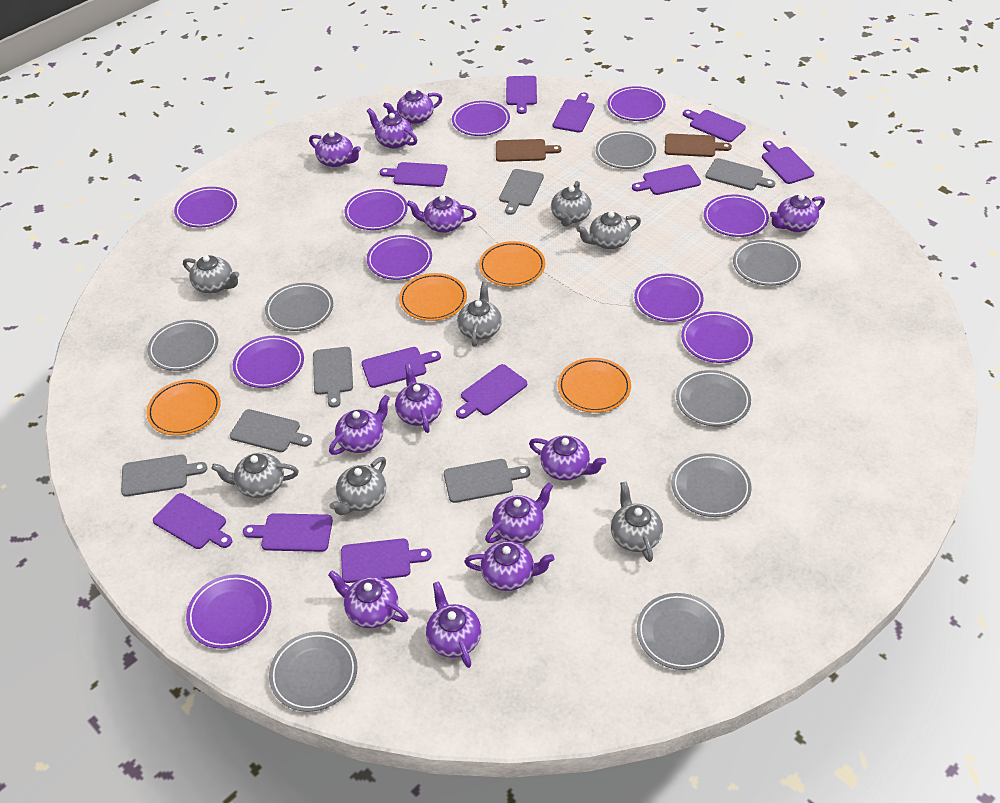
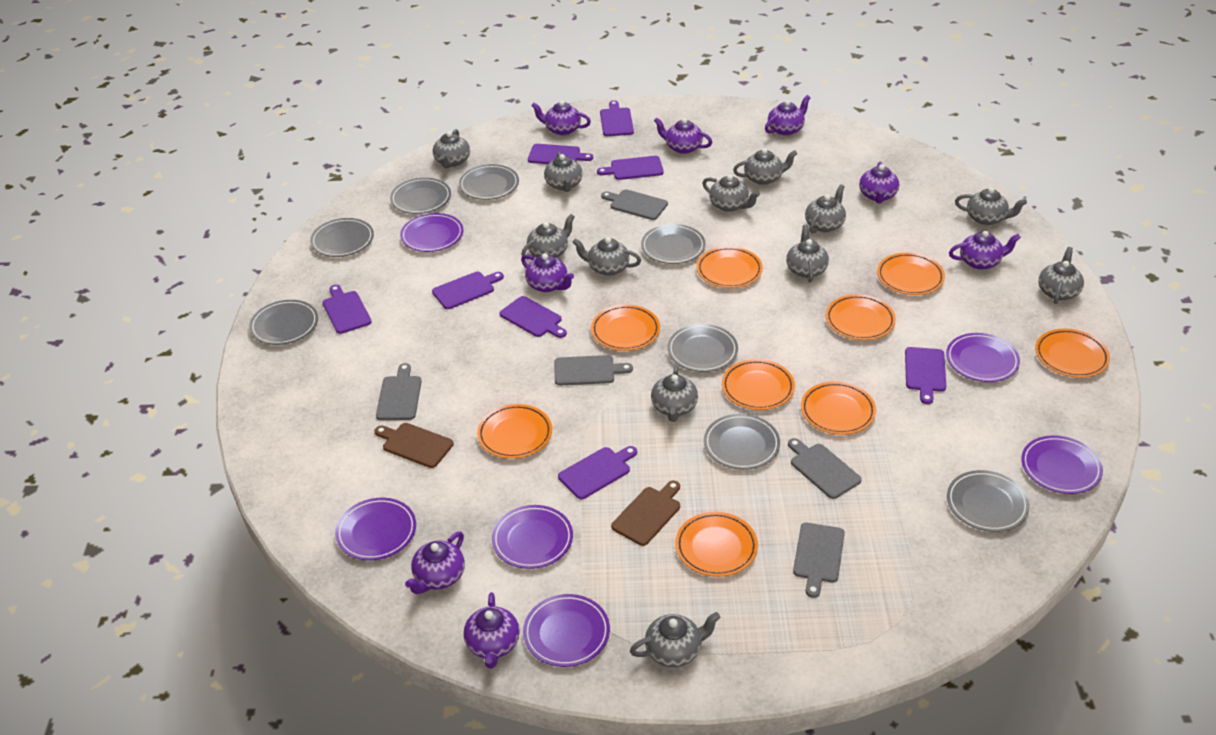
grey cutting board: [121,454,207,497] [230,409,312,452] [313,347,353,408] [444,459,530,503] [499,169,544,215] [705,158,775,190] = 6 -> [376,363,422,420] [554,355,633,386] [601,189,668,220] [788,438,862,499] [793,523,845,598] = 5
grey teapot: [183,255,239,294] [211,453,299,498] [330,457,386,515] [457,282,502,347] [551,181,592,227] [577,211,641,249] [611,481,663,562] = 7 -> [433,129,470,168] [521,214,575,259] [544,152,583,192] [573,237,641,276] [630,612,720,667] [651,366,698,422] [702,175,760,212] [733,148,797,185] [786,225,829,282] [805,184,846,234] [955,187,1027,225] [1038,247,1084,304] = 12
orange plate: [146,379,221,436] [399,273,467,321] [479,241,545,287] [558,358,631,413] = 4 -> [477,404,552,459] [591,304,660,351] [675,512,758,577] [697,246,763,288] [722,359,795,410] [801,381,876,435] [826,294,896,340] [877,253,945,295] [1035,329,1110,378] = 9
purple cutting board: [153,493,232,549] [243,513,333,552] [341,538,432,583] [362,347,441,388] [380,162,447,187] [456,364,527,419] [506,76,537,114] [553,92,594,133] [632,164,701,195] [683,110,746,142] [762,141,814,184] = 11 -> [323,285,372,334] [432,272,504,309] [500,296,567,338] [528,144,593,164] [558,446,637,499] [597,156,664,180] [600,100,634,136] [905,347,946,404] = 8
purple plate: [174,187,237,227] [186,574,272,649] [233,336,304,388] [345,189,408,230] [367,235,432,280] [452,101,510,136] [608,86,666,121] [634,274,703,322] [681,311,753,363] [704,194,769,237] = 10 -> [335,498,416,560] [400,213,463,252] [492,505,573,569] [523,594,610,667] [946,333,1020,382] [1021,435,1103,494] = 6
purple teapot: [309,131,361,167] [328,571,408,628] [329,395,390,455] [367,108,417,149] [383,88,442,124] [395,364,443,433] [407,195,477,233] [426,582,481,668] [464,541,554,591] [485,482,553,543] [529,435,606,481] [770,194,825,232] = 12 -> [405,531,465,594] [463,592,520,669] [521,253,574,292] [531,100,591,136] [654,118,712,154] [765,95,811,136] [859,161,899,203] [949,231,1021,270] = 8

